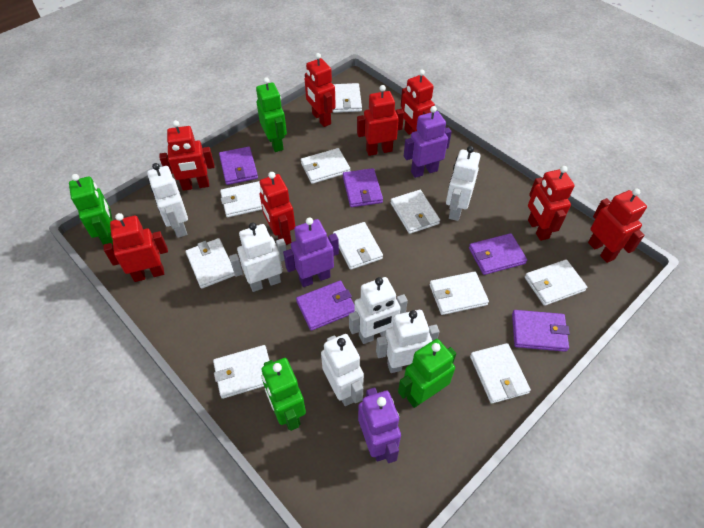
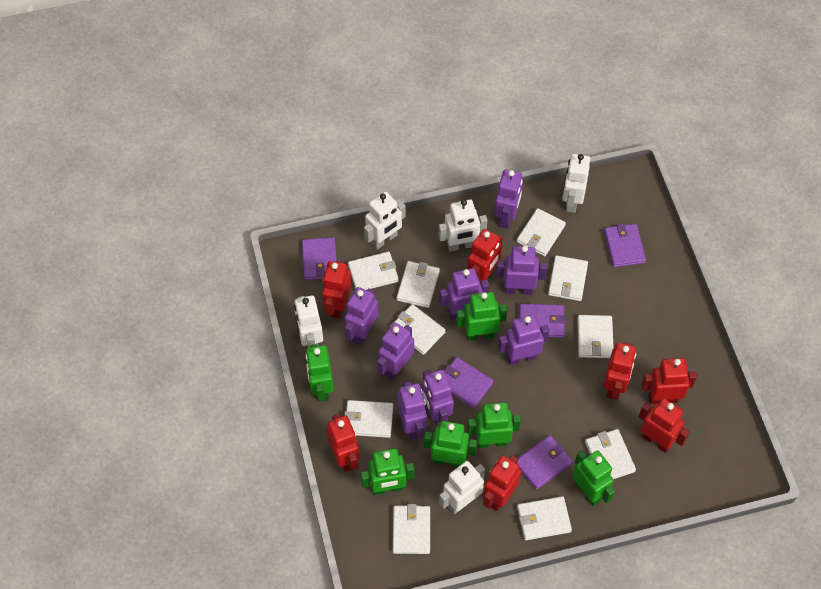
green robot: [69,174,113,245] [256,77,287,152] [262,358,306,431] [398,339,456,408] = 4 -> [305,344,334,402] [361,449,414,495] [424,421,477,467] [456,292,507,341] [467,402,521,448] [572,450,615,506] = 6
purple robot: [283,217,339,287] [358,387,401,463] [404,106,452,178] = 3 -> [344,287,379,345] [377,323,414,380] [397,381,427,440] [421,369,454,426] [439,268,489,320] [494,169,523,229] [496,246,547,295] [498,315,549,365] = 8
red robot: [103,213,168,282] [159,120,215,191] [260,172,295,245] [305,53,336,127] [357,85,404,156] [401,69,435,135] [528,166,575,241] [588,188,647,263] = 8 -> [322,261,351,319] [326,414,360,472] [467,229,502,284] [483,455,522,511] [604,343,636,399] [639,398,690,453] [641,358,697,404] = 7
white robot: [147,163,188,238] [229,222,287,292] [321,334,364,406] [349,277,408,344] [376,310,439,373] [446,146,481,221] = 6 -> [294,295,323,348] [364,192,406,250] [439,199,487,252] [439,461,485,514] [562,154,590,213] = 5

